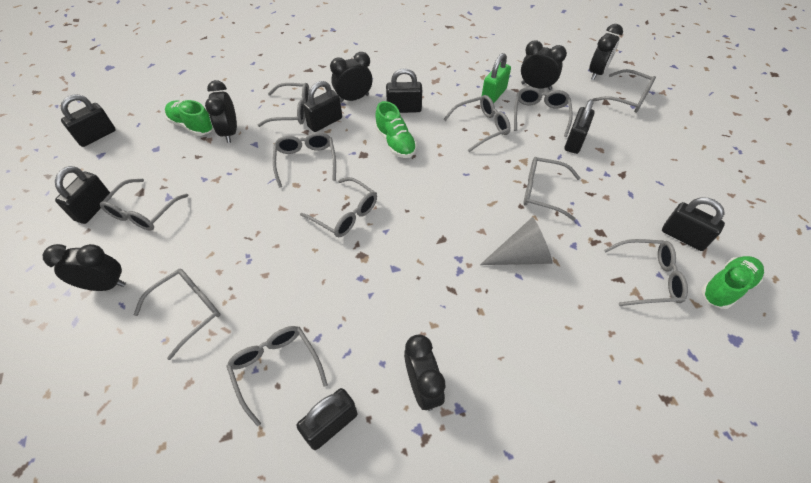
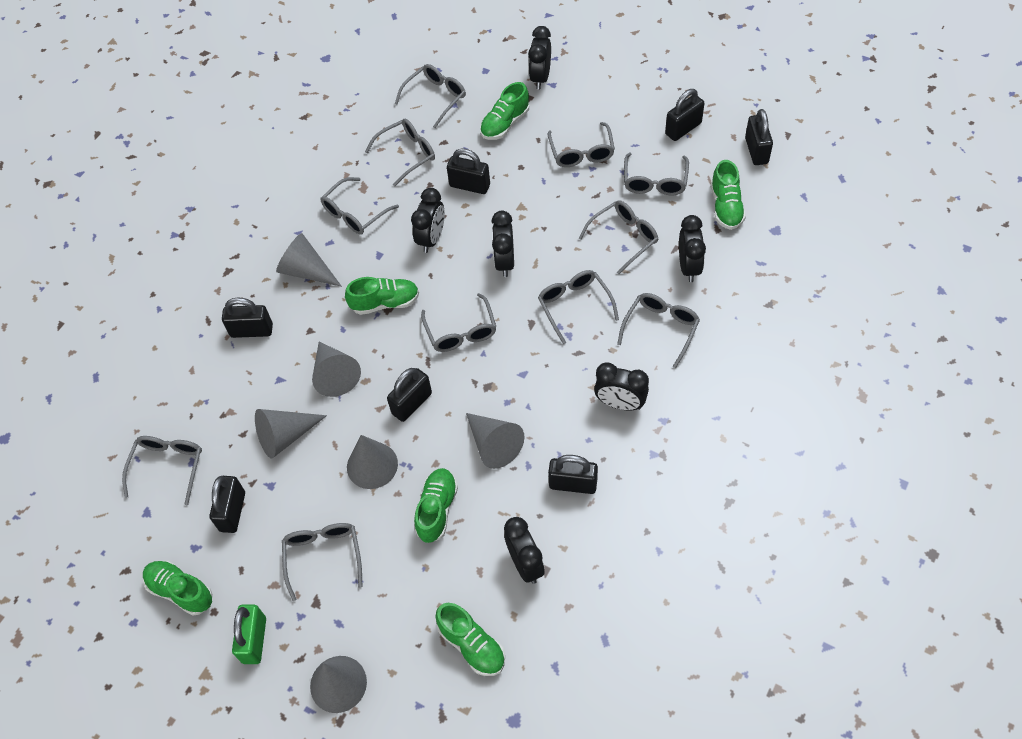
green shoe: [165,100,213,136] [375,101,417,158] [702,256,764,309] = 3 -> [143,561,213,616] [345,277,419,315] [414,468,458,543] [436,603,505,676] [480,82,529,140] [711,160,746,230] = 6
grey cone: [480,217,553,265] = 1 -> [255,409,327,458] [276,233,342,287] [310,656,367,713] [312,341,361,397] [347,435,398,489] [466,413,525,469] = 6

